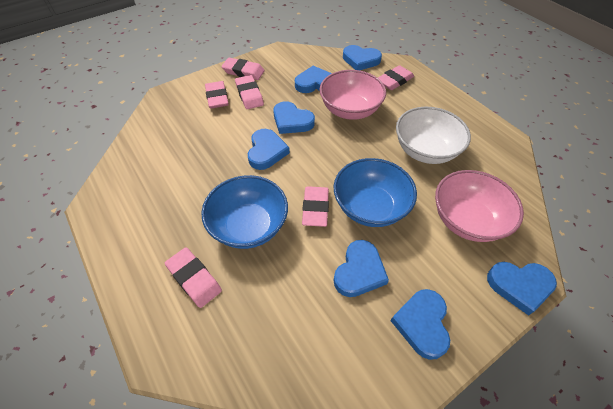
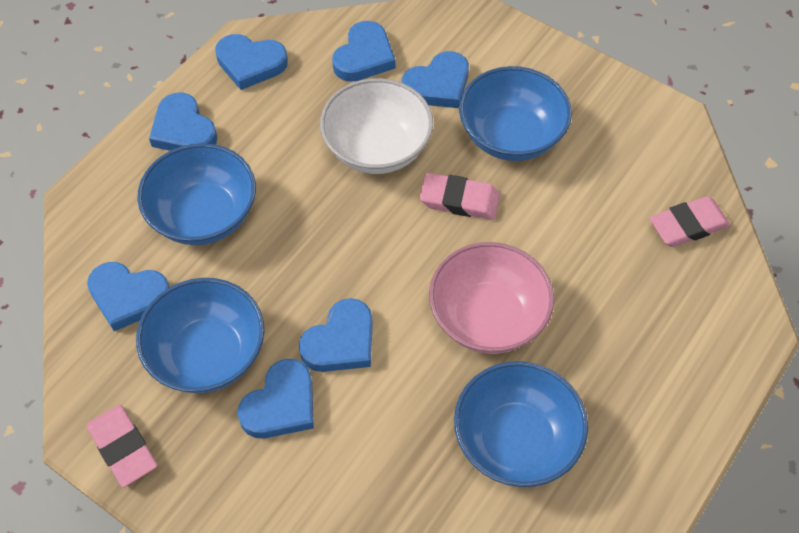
blue bowl: [201,175,288,249] [333,158,417,227] = 2 -> [136,278,264,393] [137,143,256,245] [454,361,588,487] [459,66,572,161] = 4
pink bowl: [320,70,386,120] [435,170,524,242] = 2 -> [429,242,554,354] = 1
pink eraser: [165,247,222,308] [205,81,229,109] [221,58,265,80] [235,75,264,109] [302,186,329,227] [378,65,414,90] = 6 -> [86,405,157,487] [420,173,500,220] [650,196,730,247] = 3

